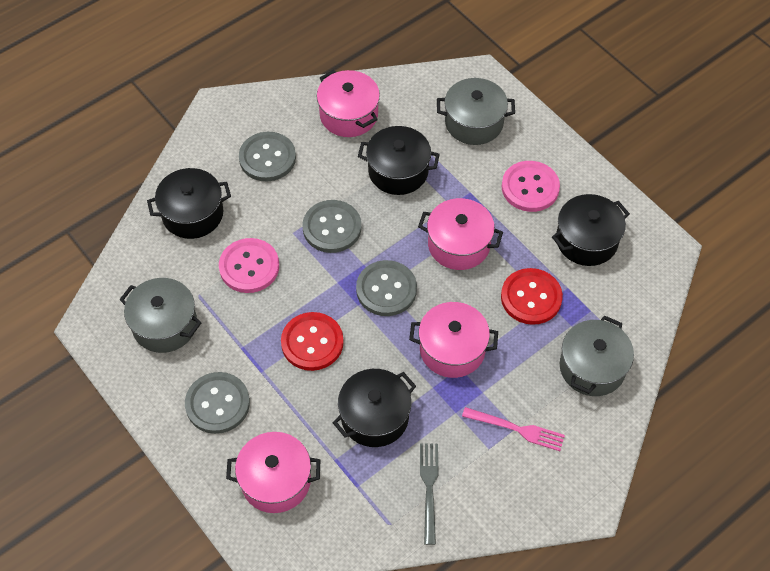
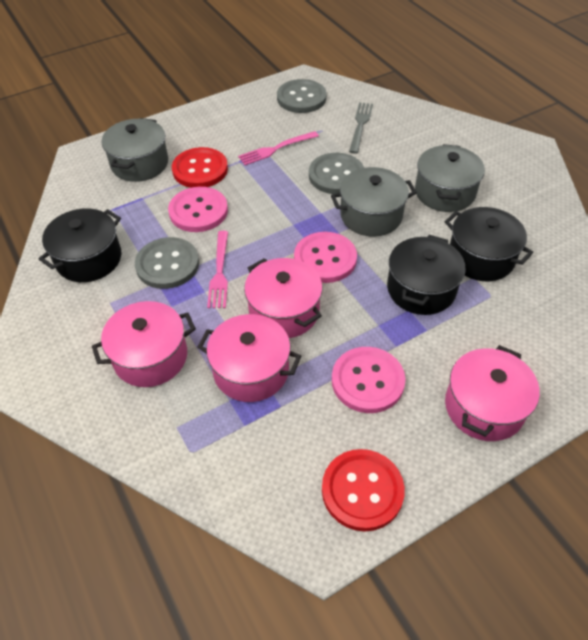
black pot: [147,168,231,239] [333,369,416,447] [358,126,440,195] [552,194,630,266] = 4 -> [39,208,121,282] [387,235,466,315] [445,207,533,281] = 3
grey button: [185,372,250,434] [239,132,296,182] [302,200,361,253] [356,260,417,316] = 4 -> [135,237,199,289] [277,79,326,113] [309,153,364,194] = 3
pink button: [219,238,279,293] [502,161,560,212] = 2 -> [168,187,228,232] [294,232,357,283] [332,347,405,413] = 3
pink fork: [462,407,565,451] = 1 -> [207,231,228,308] [238,131,319,165] = 2

